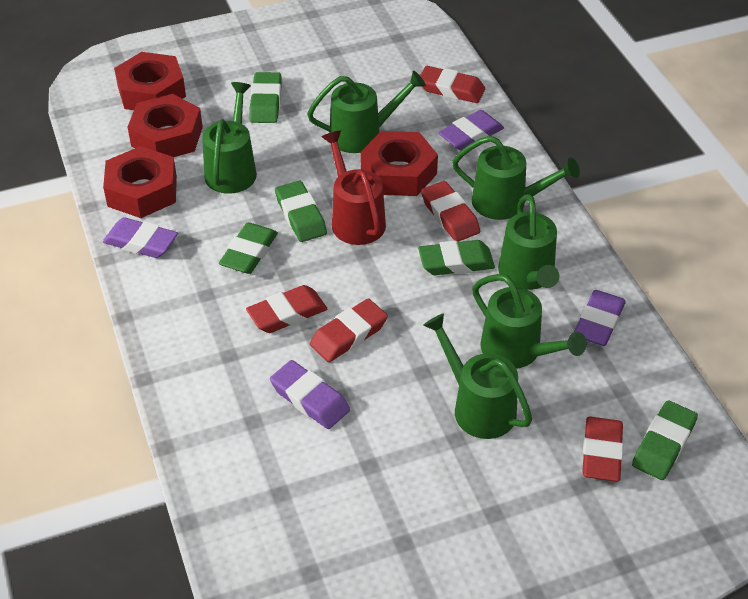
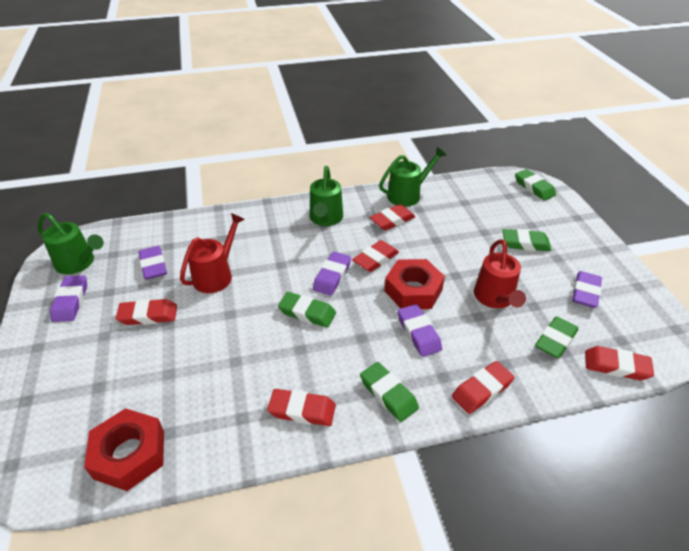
green watering can: [202,82,257,194] [307,70,426,153] [423,313,532,439] [452,136,580,220] [472,274,586,369] [498,194,559,290] = 6 -> [37,213,104,274] [310,166,343,226] [379,147,446,207] = 3
purple eraser: [103,217,178,258] [270,360,350,429] [438,110,504,151] [574,290,626,346] = 4 -> [50,276,87,322] [139,246,167,280] [313,252,351,296] [397,304,442,357] [572,271,602,308] = 5
red eraser: [246,285,327,333] [310,299,388,362] [420,66,485,103] [421,181,480,242] [582,417,623,482] = 5 -> [116,299,177,325] [267,389,336,426] [352,240,399,272] [370,204,415,231] [452,361,515,414] [585,346,654,380] = 6
red nut: [103,146,177,218] [114,52,186,110] [128,94,203,157] [361,131,438,196] = 4 -> [84,408,164,491] [385,259,445,309] = 2
red watering can: [321,130,386,245] = 1 -> [180,213,245,293] [474,239,526,308] = 2

